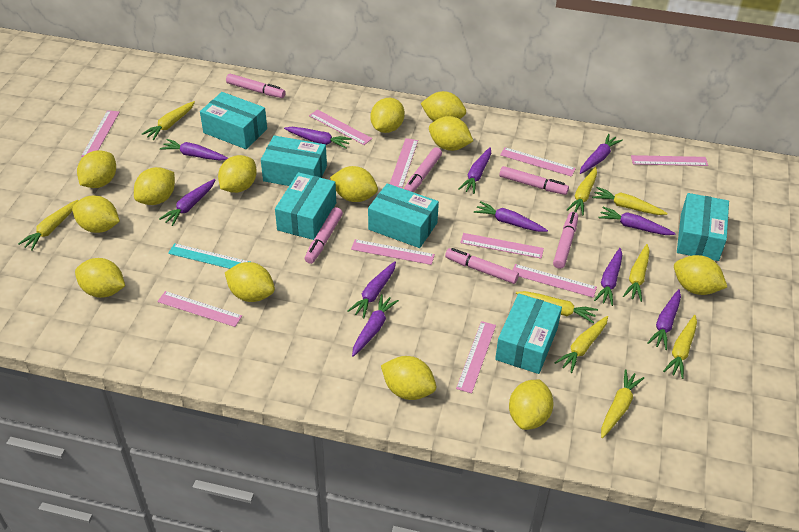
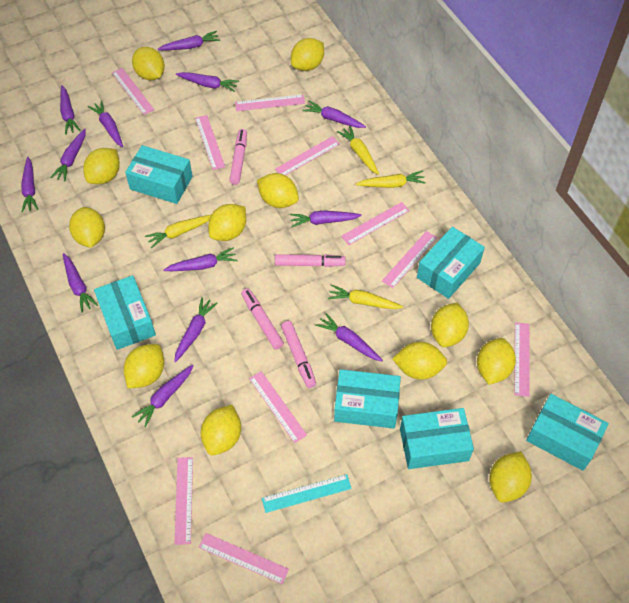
pink marker: [226,74,286,98] [304,207,343,264] [404,147,442,192] [445,248,519,284] [500,166,569,195] [553,212,578,269] = 6 -> [229,129,247,185] [241,288,284,350] [275,254,346,267] [281,321,316,388] = 4
purple carrot: [159,179,216,226] [160,139,228,161] [284,127,352,149] [347,261,396,319] [352,294,399,357] [458,147,491,194] [474,201,548,232] [580,134,623,174] [594,248,622,306] [598,207,676,235] [647,289,681,350] = 11 -> [21,157,38,213] [50,128,86,181] [60,85,81,135] [63,253,98,313] [88,100,123,147] [132,365,194,427] [158,31,220,50] [163,247,237,271] [174,297,218,362] [176,72,239,92] [290,210,362,227] [303,100,366,128] [315,313,383,361] = 13
yellow carrot: [18,200,78,251] [142,101,195,140] [516,291,598,323] [555,316,608,373] [567,167,597,215] [592,187,668,215] [601,369,644,438] [623,244,650,302] [663,315,697,379] = 9 -> [145,215,211,249] [328,285,403,309] [337,126,379,175] [356,171,426,188] = 4
yellow lemon: [72,196,120,233] [75,258,125,298] [77,150,116,188] [134,167,175,205] [218,155,257,193] [225,262,275,302] [330,166,378,202] [370,98,405,133] [381,356,436,400] [421,91,466,121] [429,116,473,151] [509,380,554,430] [674,255,727,295] = 13 -> [69,207,105,248] [83,148,120,184] [123,344,164,388] [132,47,165,80] [201,405,241,455] [208,204,246,241] [257,173,299,208] [291,38,324,71] [392,342,447,380] [431,303,469,347] [477,338,516,385] [489,451,532,503] = 12

